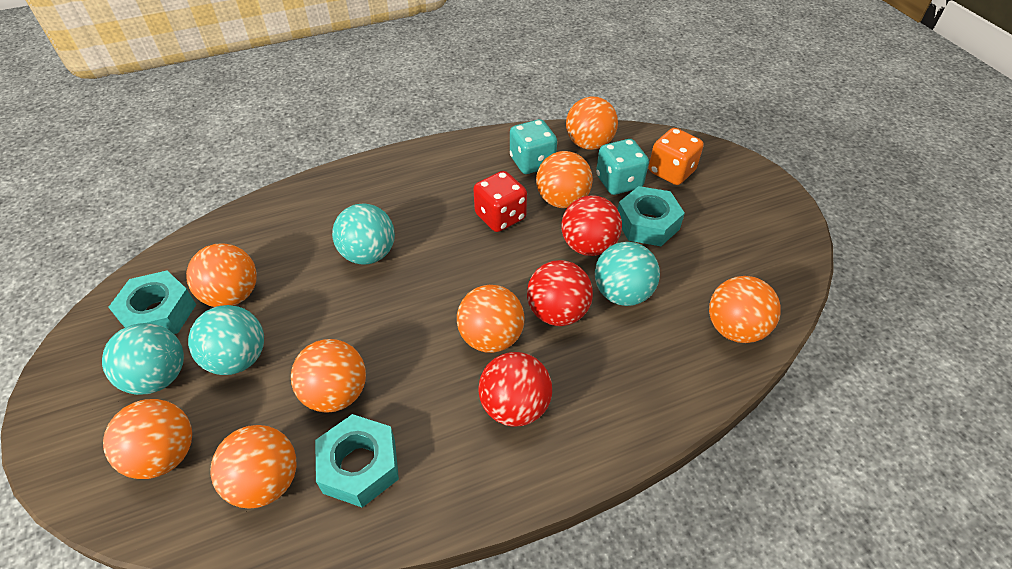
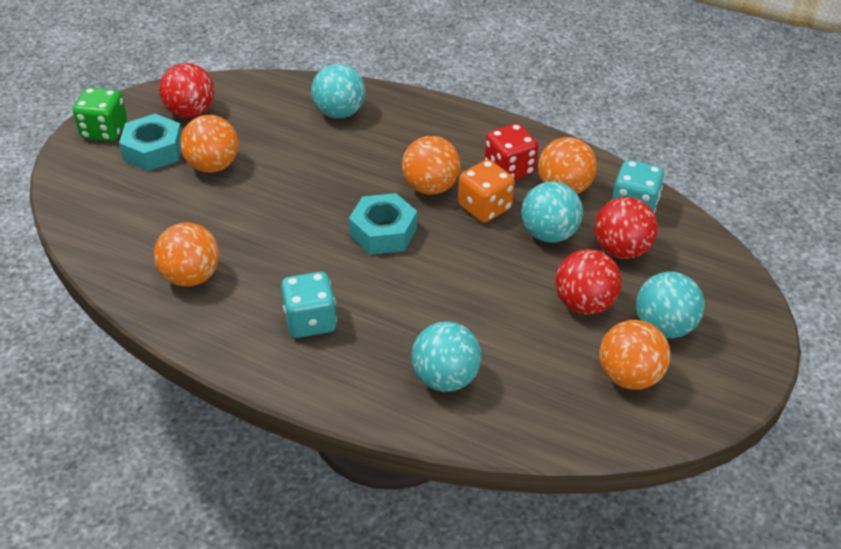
green dice: none = 0 -> [73,88,127,141] = 1
orange ball: [103,399,192,479] [186,243,257,307] [210,425,296,509] [291,339,366,413] [457,285,524,353] [536,151,593,208] [566,96,618,150] [709,276,781,343] = 8 -> [154,223,219,287] [180,115,239,173] [402,136,460,195] [538,137,597,194] [599,320,671,390] = 5
turquoise nut: [108,271,196,334] [315,414,399,508] [618,186,685,246] = 3 -> [119,114,182,171] [349,193,417,255] = 2

